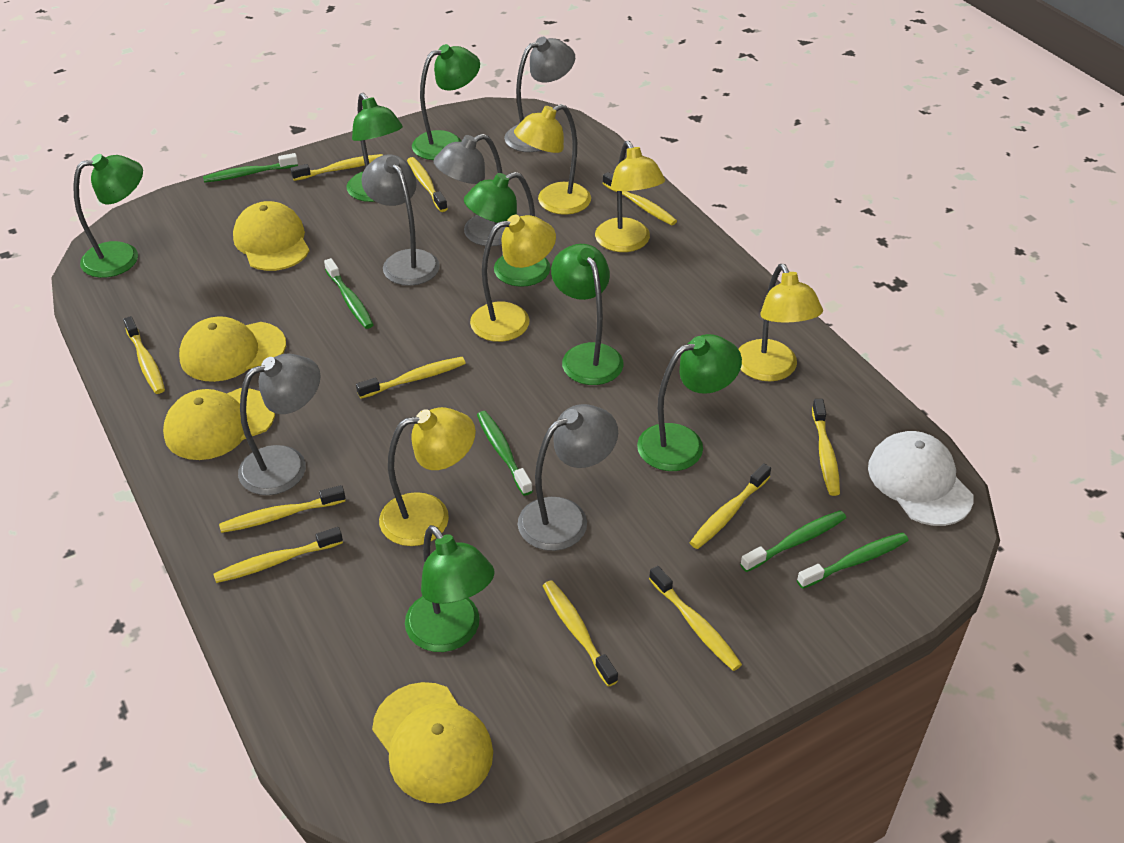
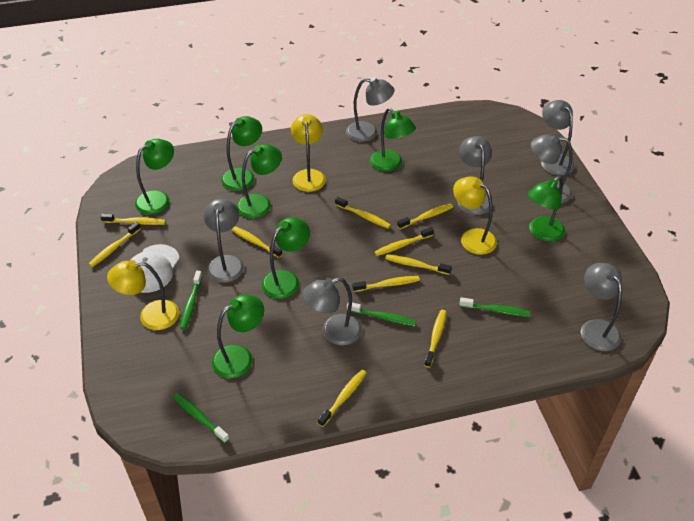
green toothbrush: [203,153,298,183] [324,258,374,329] [477,411,533,496] [740,510,846,572] [797,532,909,589] = 5 -> [173,393,230,443] [180,271,203,329] [347,302,416,326] [459,297,530,317] = 4
grey lamp: [238,354,321,495] [361,155,440,286] [433,134,506,246] [504,37,575,152] [518,404,618,551] = 5 -> [204,198,244,283] [302,277,362,345] [346,77,395,142] [458,136,492,215] [531,134,573,204] [541,100,574,176] [581,263,622,351] = 7
yellow cap: [163,388,275,460] [179,316,286,382] [233,201,310,271] [372,682,493,803] = 4 -> none = 0
yellow lamp: [379,407,476,546] [470,215,556,342] [514,104,591,215] [595,141,665,252] [738,264,823,381] = 5 -> [107,260,179,330] [291,114,326,192] [453,176,497,255] = 3
yellow toothbrush: [123,316,165,394] [214,527,343,583] [219,485,345,533] [290,154,383,181] [356,357,466,399] [407,157,448,212] [543,580,618,687] [602,172,677,225] [649,566,742,671] [690,463,771,549] [812,399,840,496] = 11 -> [89,222,141,267] [101,214,166,225] [231,226,283,258] [318,370,366,427] [335,197,391,228] [352,276,420,292] [374,227,434,256] [385,255,452,275] [397,204,453,229] [424,310,446,368] = 10

